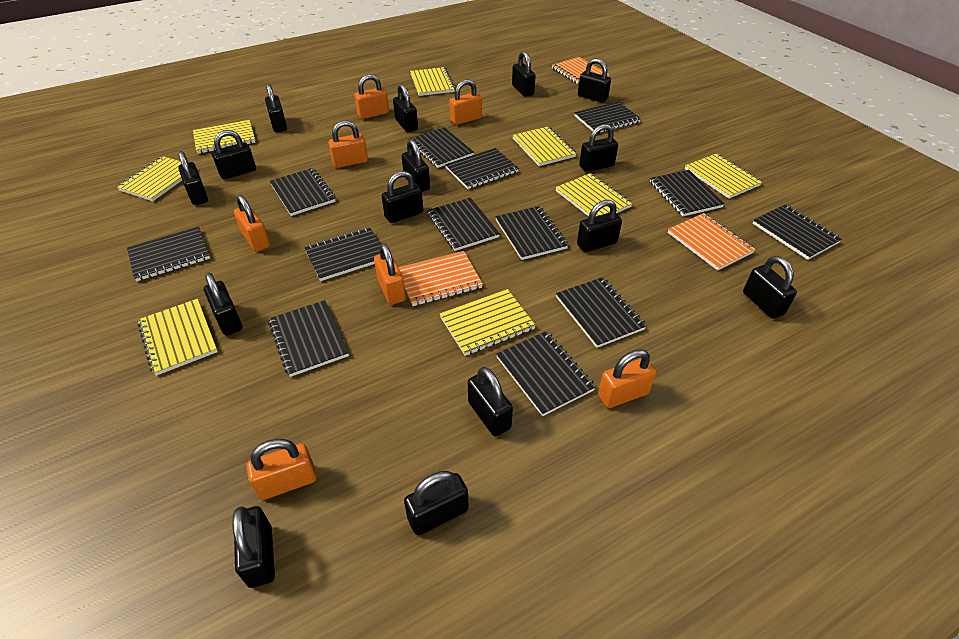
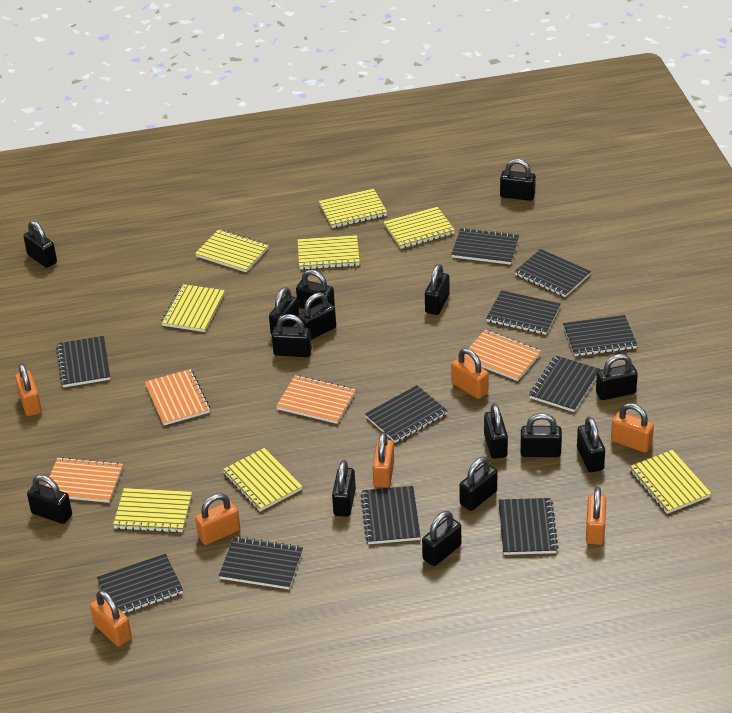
black notebook: [127,227,210,281] [269,300,349,377] [270,168,335,216] [304,227,380,281] [409,127,474,168] [427,198,500,251] [445,148,519,189] [495,206,568,260] [496,331,596,416] [556,277,647,348] [574,101,641,133] [650,170,725,216] [752,204,842,260] = 13 -> [56,336,110,387] [97,554,183,613] [219,536,303,589] [360,486,421,544] [365,385,448,443] [451,227,519,265] [486,290,561,335] [499,498,558,555] [514,249,591,297] [529,356,600,412] [563,315,637,356] = 11
orange notebook: [398,251,483,306] [552,57,610,85] [668,213,756,271] = 3 -> [46,457,123,503] [145,369,210,426] [276,375,356,424] [464,330,541,381] = 4

